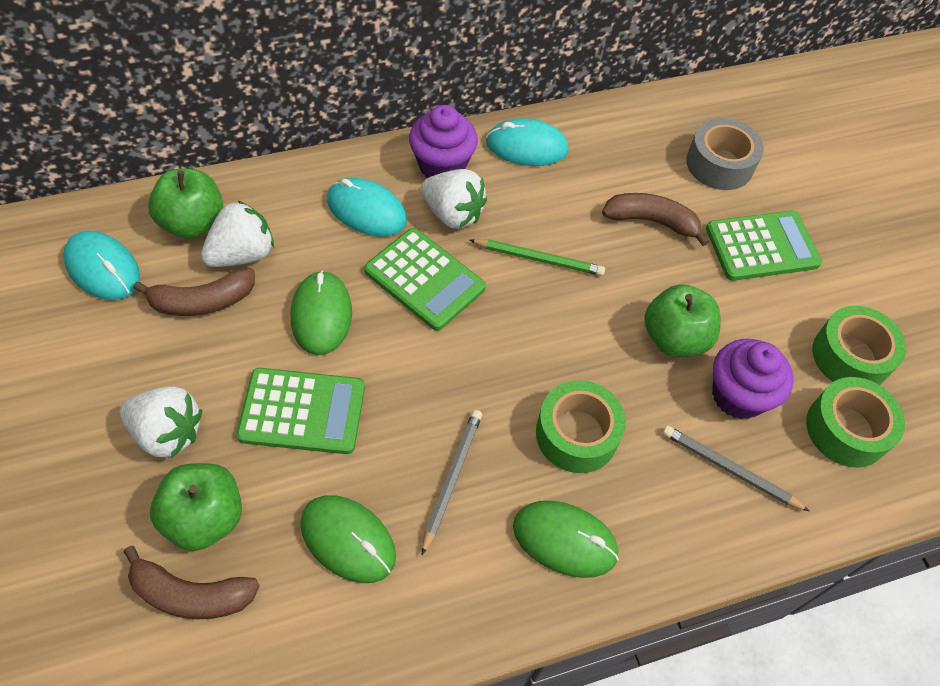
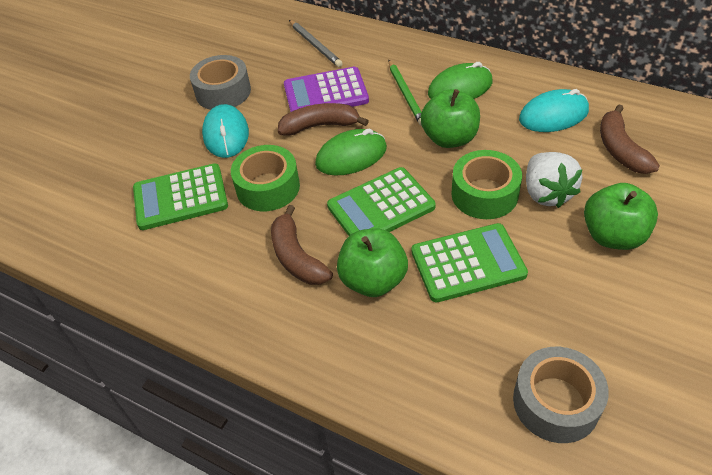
green mouse: [291,270,352,355] [300,495,396,583] [513,501,619,578] = 3 -> [315,129,387,176] [428,62,492,99] = 2
green tape: [536,380,626,473] [806,377,905,468] [812,306,906,385] = 3 -> [231,145,300,211] [451,150,522,219] = 2
grey pencil: [422,410,482,555] [663,425,809,511] = 2 -> [289,20,343,67] = 1
grey tape: [686,118,764,190] = 1 -> [190,55,251,110] [513,347,609,443] = 2
purple calculator: none = 0 -> [284,67,369,112] = 1
purple cupcake: [409,105,478,178] [712,339,794,419] = 2 -> none = 0
turquoise mouse: [63,231,140,300] [327,178,407,236] [486,118,569,166] = 3 -> [202,104,249,158] [519,89,589,132] = 2
white strawberry: [120,386,202,458] [201,200,274,267] [421,169,487,229] = 3 -> [526,152,583,208] = 1

